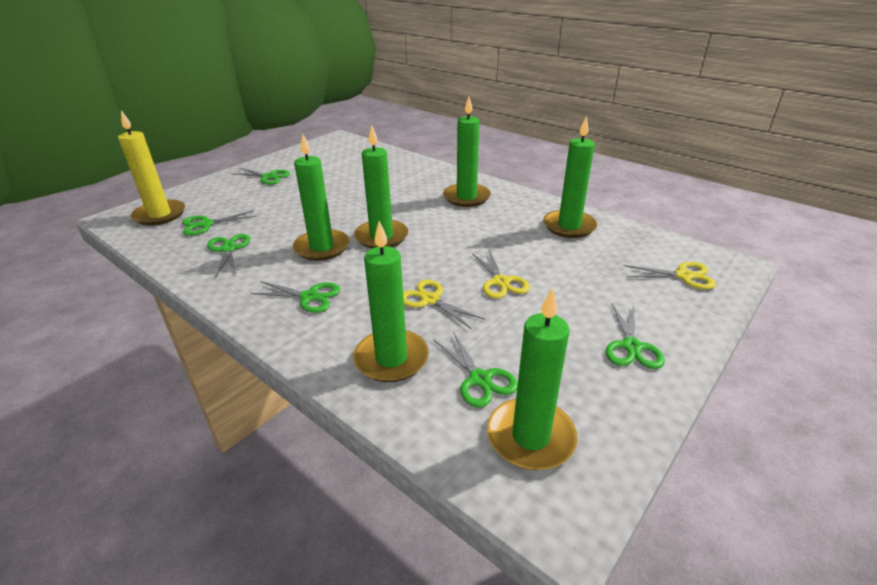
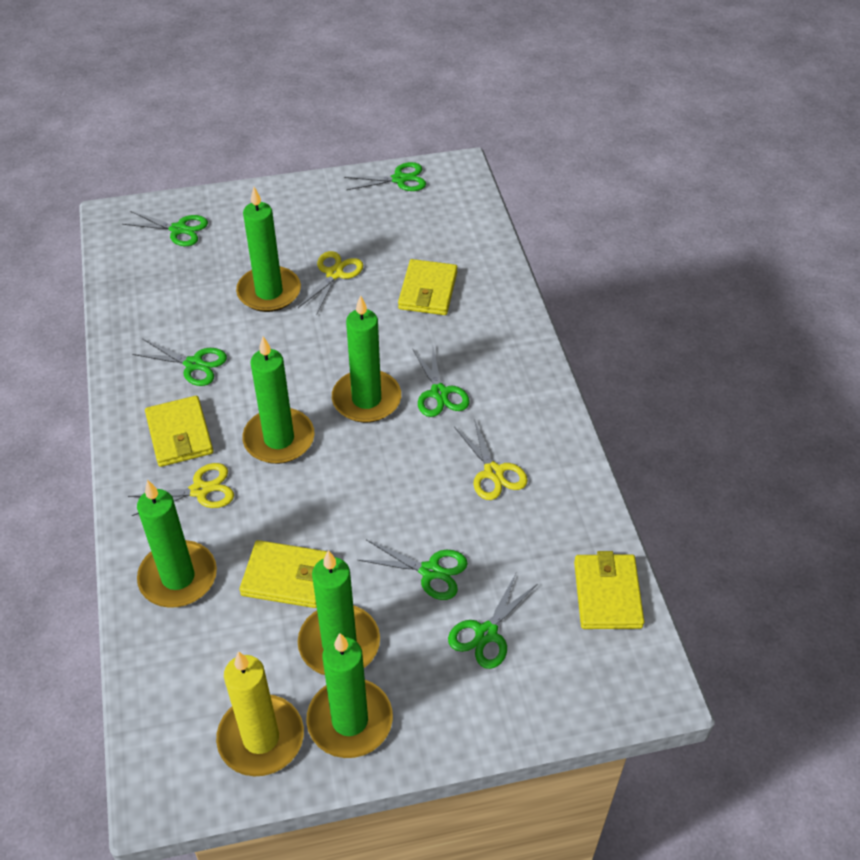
yellow wallet: none = 0 -> [145,396,213,467] [239,540,327,608] [398,259,458,315] [574,551,644,629] = 4

